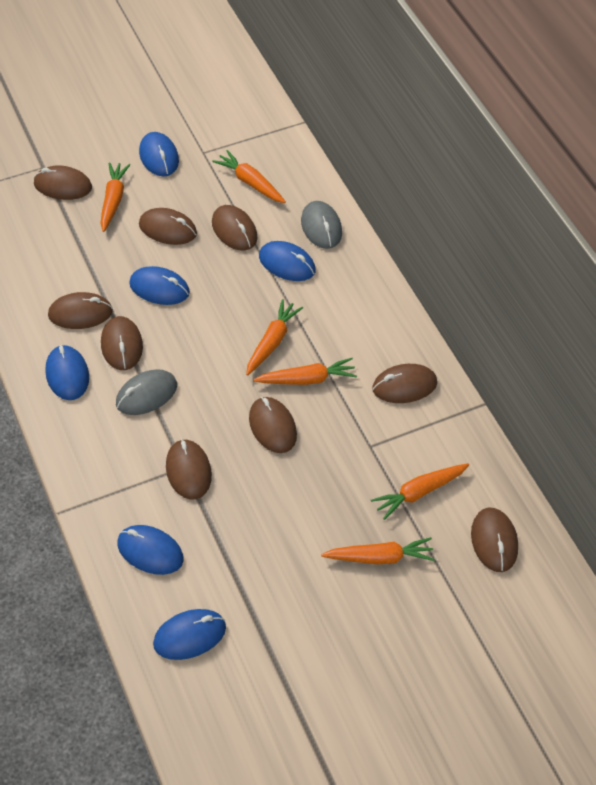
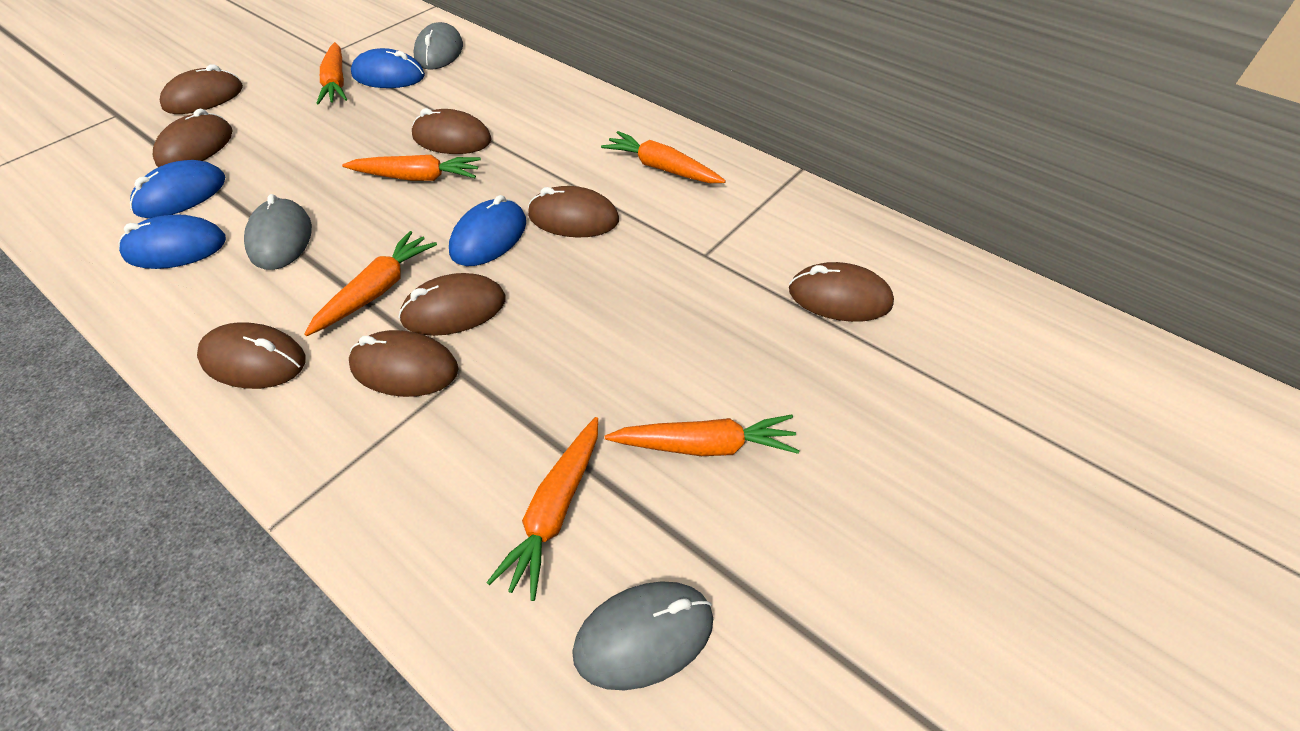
blue mouse: [45,345,89,400] [118,525,184,575] [129,266,190,305] [139,132,179,176] [153,609,226,660] [259,241,316,281] = 6 -> [118,214,226,269] [130,160,225,218] [351,48,425,88] [449,195,526,266] = 4
brown mouse: [34,165,92,200] [48,292,113,329] [101,316,143,370] [139,208,197,245] [166,439,212,500] [212,205,258,251] [249,397,297,453] [372,364,437,403] [471,508,518,572] = 9 -> [153,109,233,167] [160,64,243,114] [197,322,306,389] [349,330,459,397] [398,273,506,336] [412,108,492,154] [528,186,619,238] [789,262,894,322] = 8
grey mouse: [116,369,177,415] [301,201,342,249] = 2 -> [244,194,312,270] [414,22,463,70] [572,581,713,690] = 3

